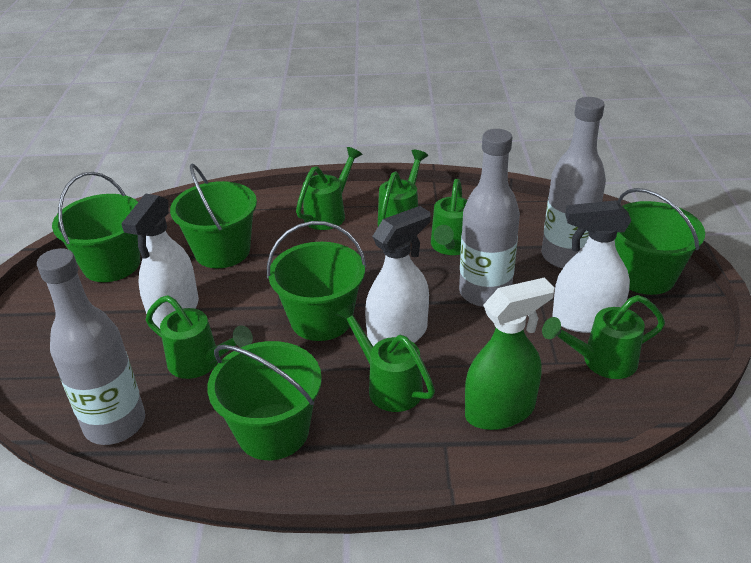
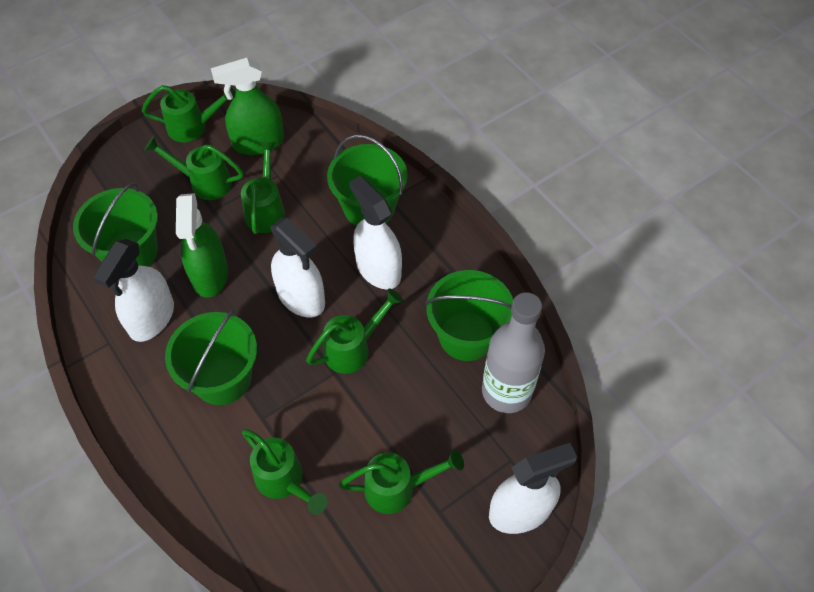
green bucket: [52,172,140,282] [170,163,257,268] [207,341,322,460] [267,221,366,341] [615,188,705,295] = 5 -> [73,183,158,267] [165,310,257,405] [327,135,408,226] [425,270,513,361] = 4
green spray bottle: [465,277,555,430] = 1 -> [176,193,228,298] [211,58,284,155] = 2
grey bottle: [37,248,145,445] [459,129,520,307] [542,97,606,268] = 3 -> [482,292,545,413] = 1
white spray bottle: [121,193,199,328] [365,206,431,347] [552,200,631,333] = 3 -> [93,239,174,342] [271,218,325,317] [349,176,402,290] [489,443,577,534] = 4

